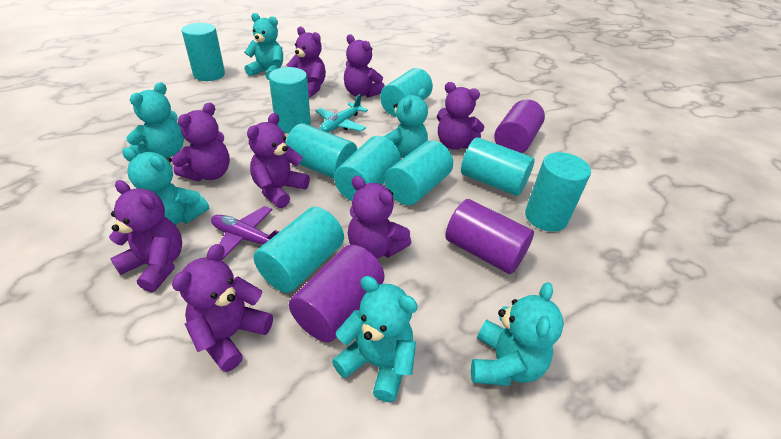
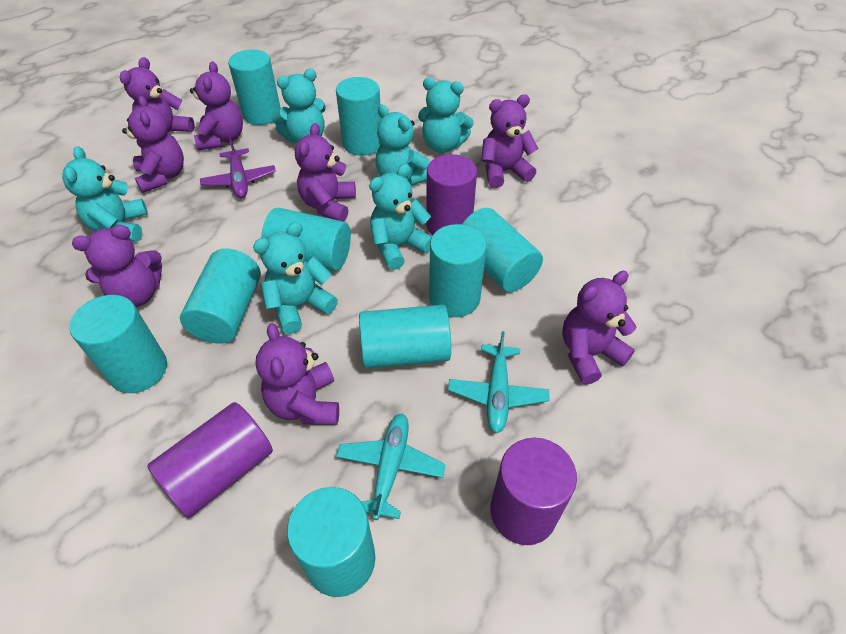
turquoise plane: [316,94,368,132] = 1 -> [336,413,446,520] [448,331,549,434] = 2

